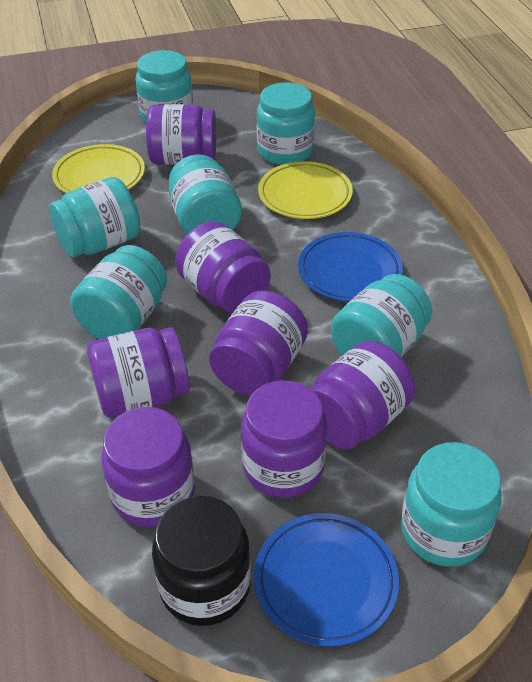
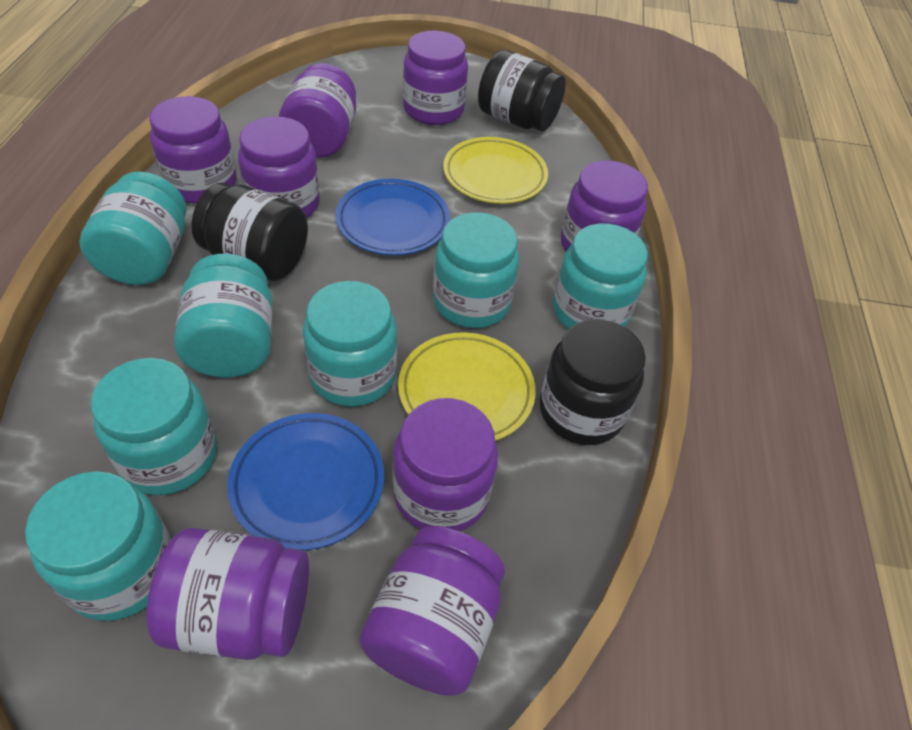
black jar: [152,496,251,626] = 1 -> [192,183,308,281] [478,50,566,131] [540,319,646,445] = 3
purple jar: [87,327,189,417] [101,407,195,527] [146,104,216,165] [175,221,271,313] [209,290,308,396] [241,380,327,498] [311,341,415,450] = 7 -> [146,528,309,660] [149,96,237,204] [238,116,320,218] [279,63,356,158] [360,526,505,696] [393,398,498,531] [403,30,468,125] [561,161,648,252] = 8

